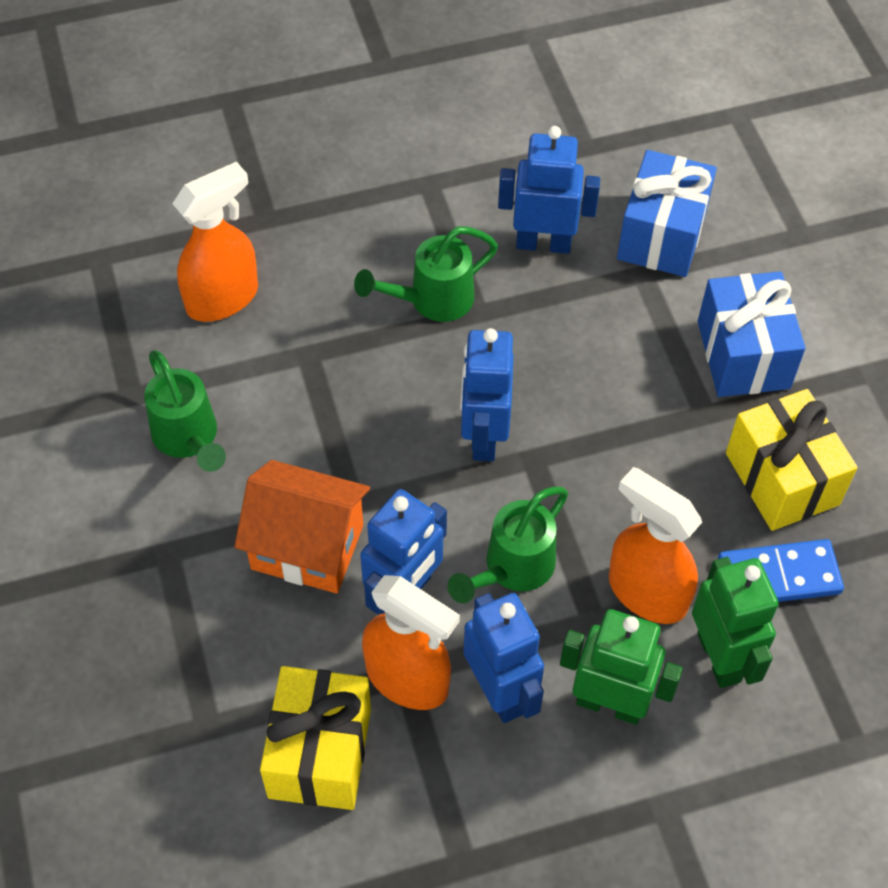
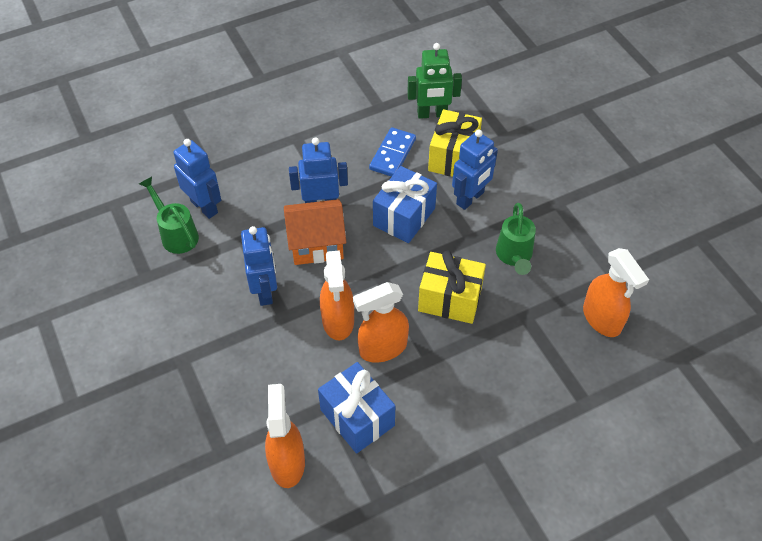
green robot: [560,609,683,725] [692,557,779,688] = 2 -> [407,43,462,119] = 1
green watering can: [144,350,226,472] [354,226,498,322] [447,487,568,603] = 3 -> [139,177,199,254] [496,203,536,275] = 2
orange spray bottle: [172,161,258,322] [362,575,460,710] [609,467,702,624] = 3 -> [265,384,305,488] [320,250,354,340] [353,282,409,363] [583,248,649,337] = 4

